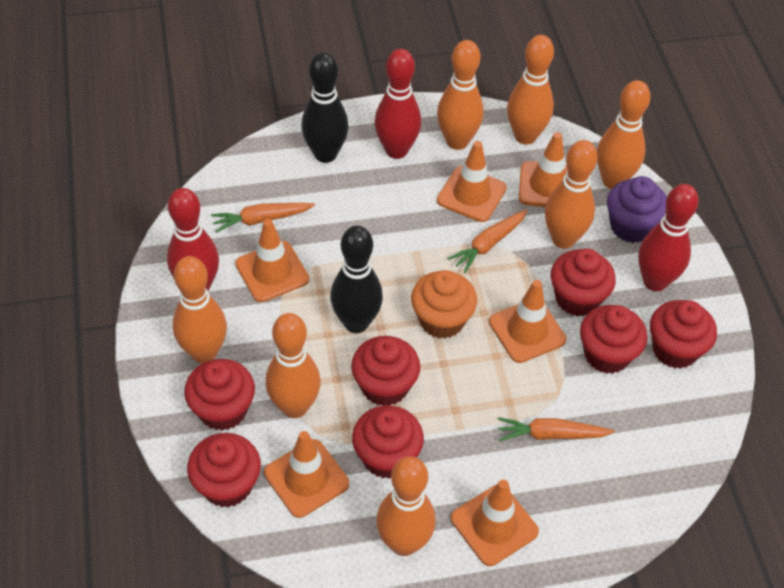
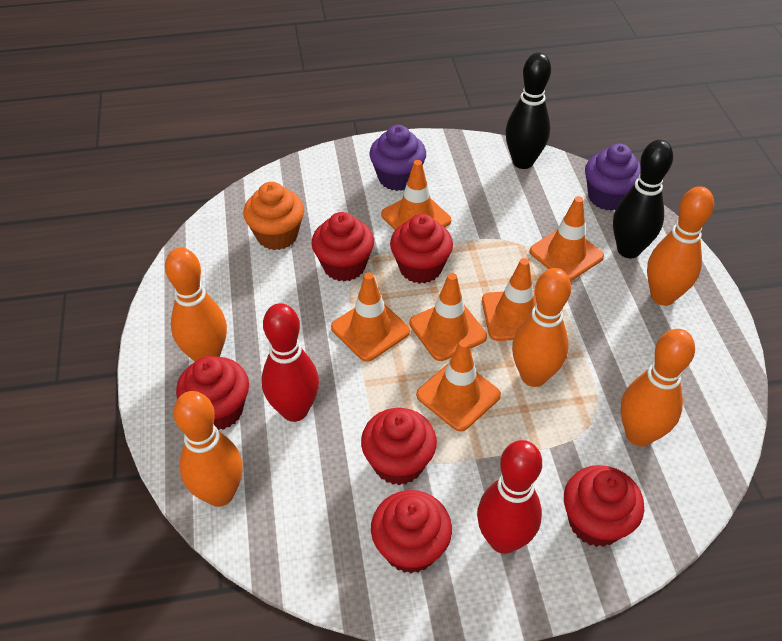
orange bowling pin: [173,256,227,363] [265,313,321,418] [376,456,436,556] [437,40,484,150] [507,35,554,145] [545,140,598,249] [597,80,650,189] = 7 -> [165,248,227,362] [173,391,243,507] [512,268,571,387] [621,329,695,447] [647,186,714,306] = 5
orange carrot: [211,203,315,233] [448,209,528,273] [498,417,615,441] = 3 -> none = 0
purple cupcake: [607,176,667,243] = 1 -> [369,125,426,191] [585,144,640,211] = 2
red bowling pin: [167,188,219,291] [374,49,421,159] [638,184,699,291] = 3 -> [262,303,319,422] [477,440,542,554] = 2
red cupcake: [184,359,255,431] [187,433,261,507] [351,336,420,406] [352,405,424,479] [551,248,616,316] [580,305,647,374] [650,300,717,369] = 7 -> [176,356,249,430] [312,212,374,282] [361,408,437,485] [371,490,452,574] [390,214,453,284] [564,465,644,547] = 6

